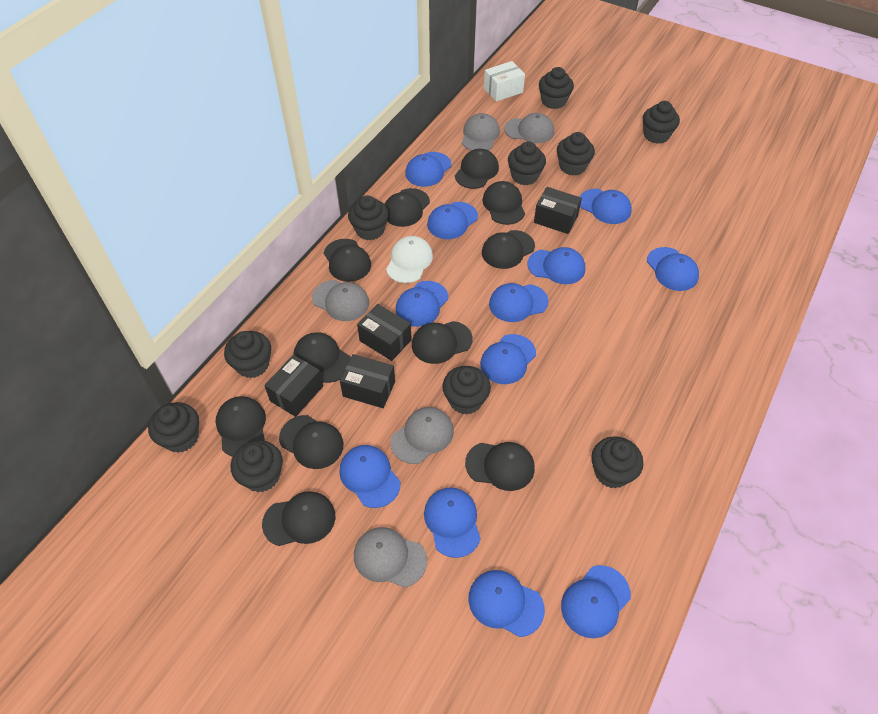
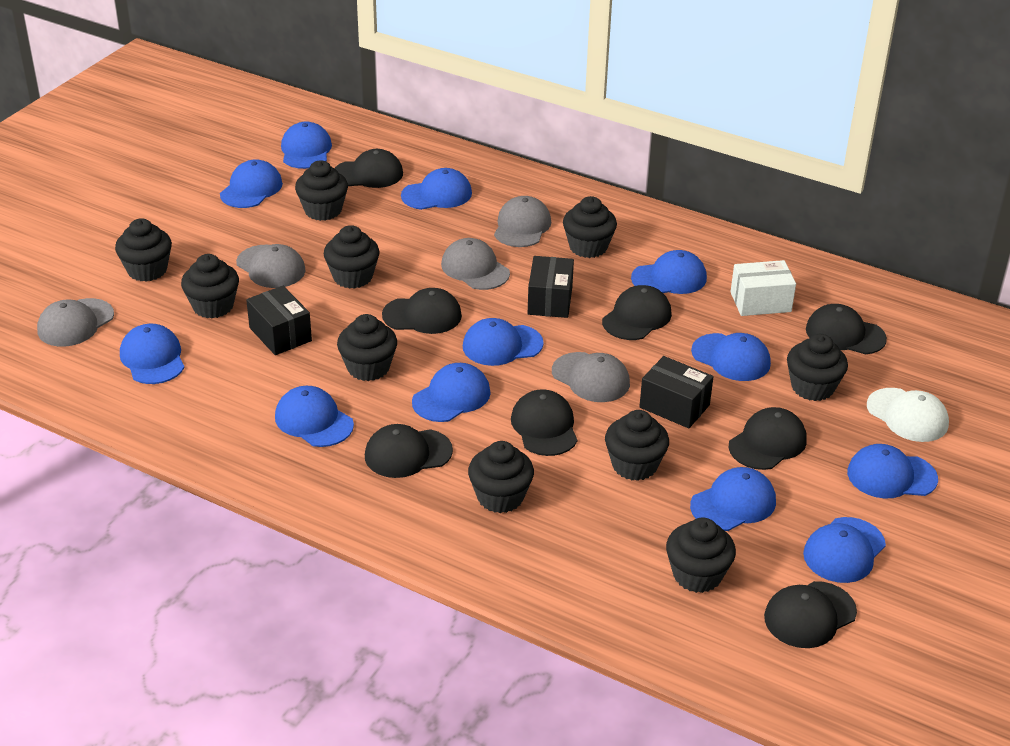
black box: [264,355,323,417] [340,354,395,408] [357,304,412,361] [534,187,582,234] = 4 -> [246,286,312,355] [528,256,574,318] [639,356,714,428] = 3
black cap: [216,396,266,457] [262,491,335,546] [279,415,343,469] [293,332,351,383] [324,239,371,282] [385,188,430,227] [412,321,473,364] [455,149,499,189] [465,442,535,491] [482,181,525,225] [482,230,535,269] = 11 -> [334,149,403,188] [365,424,453,478] [382,288,462,334] [511,389,577,456] [602,285,672,340] [728,407,807,470] [764,581,857,648] [806,304,887,354] = 8

